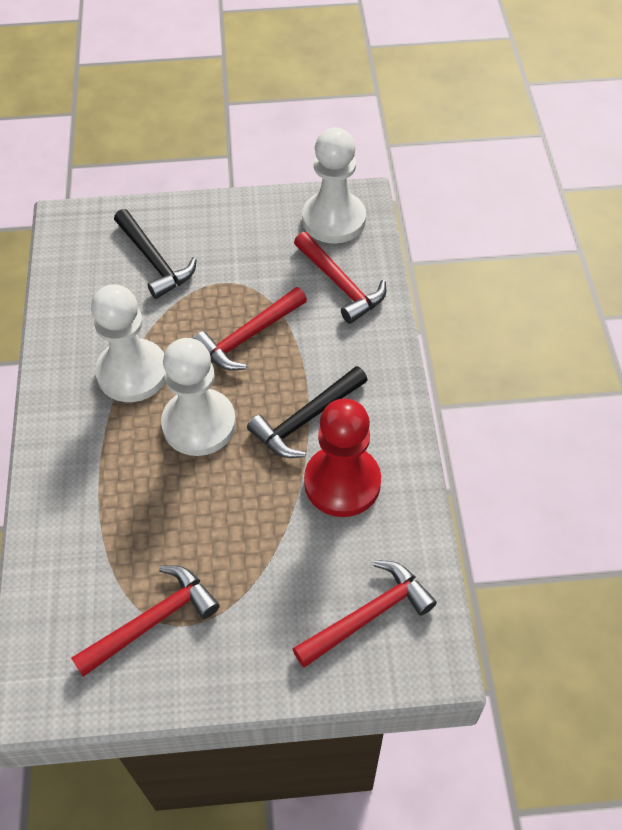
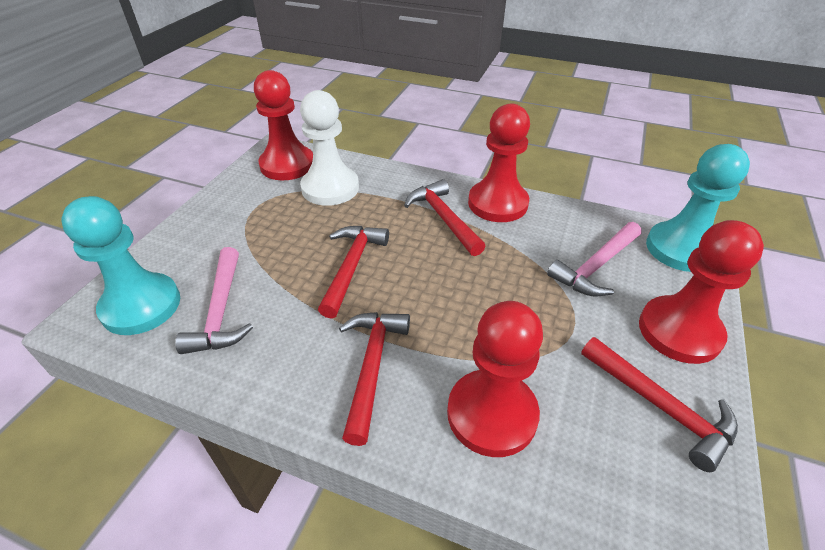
black hammer: [114,209,197,299] [247,366,368,458] = 2 -> none = 0
pink hammer: none = 0 -> [175,247,253,354] [547,222,642,296] = 2
red pawn: [304,399,381,517] = 1 -> [254,70,313,180] [447,301,543,457] [468,104,530,222] [639,220,764,364] = 4
turquoise pawn: none = 0 -> [61,196,180,335] [646,144,750,272] = 2
white pawn: [91,284,166,402] [161,338,236,456] [302,127,366,243] = 3 -> [300,90,359,206] = 1

